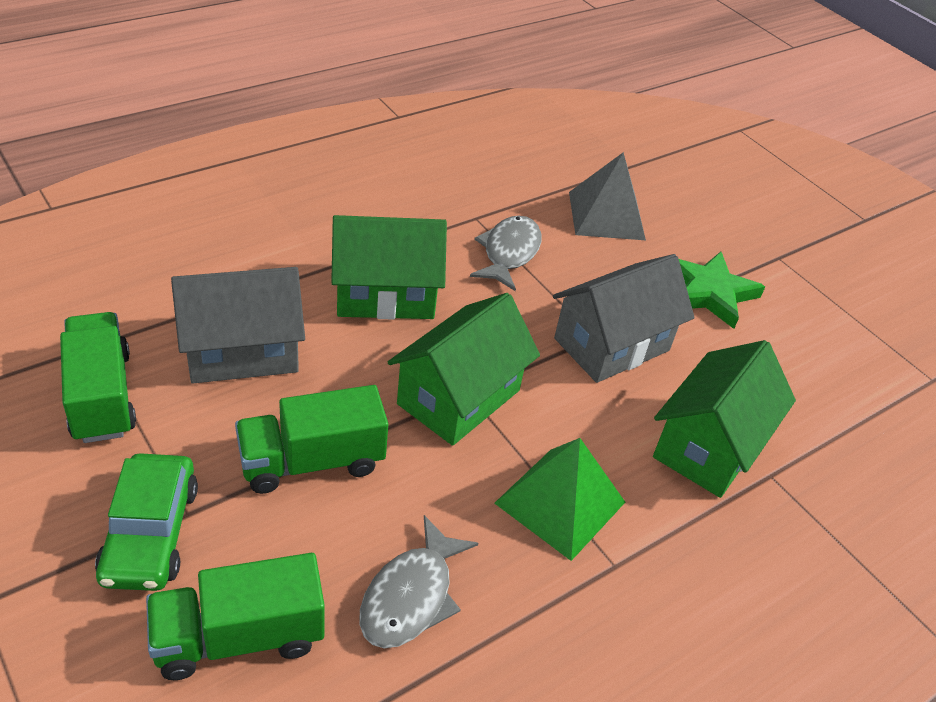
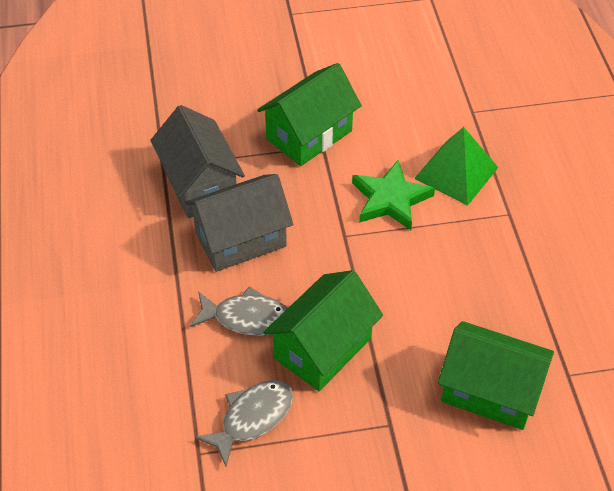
green car: [95,453,198,591] = 1 -> none = 0
green truck: [60,312,136,443] [146,553,325,680] [235,385,388,494] = 3 -> none = 0
grey pyramid: [569,152,646,240] = 1 -> none = 0

